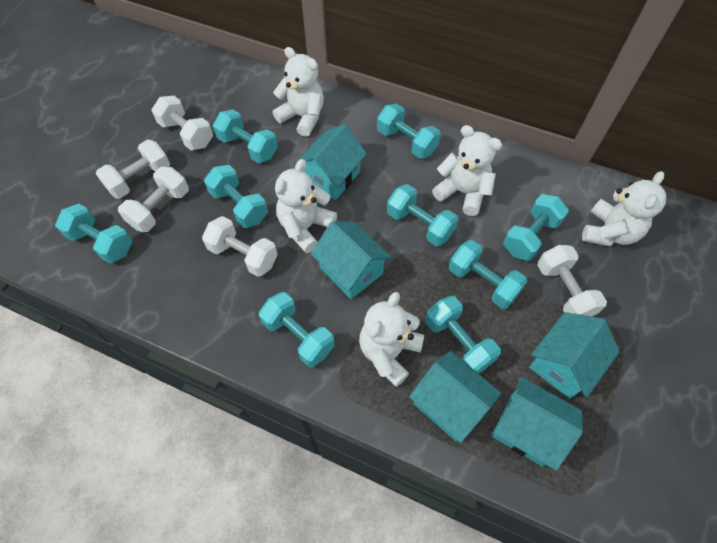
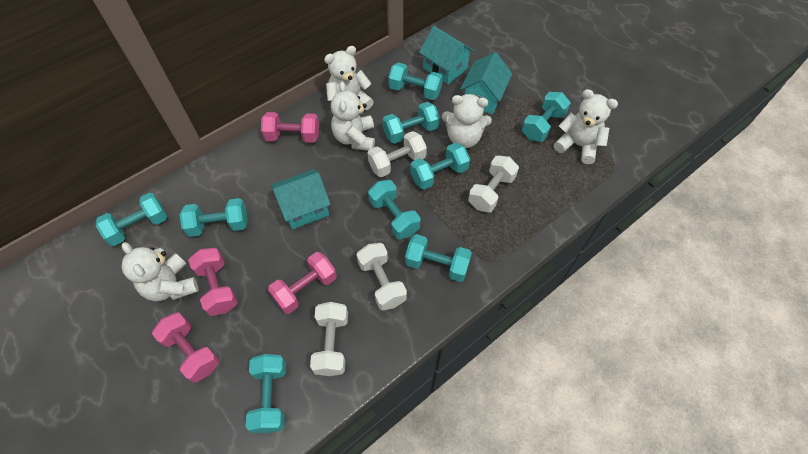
pink dumbbell: none = 0 -> [152,312,219,383] [188,248,238,316] [261,112,319,143] [268,252,337,314] = 4
turquoise house: [295,124,367,200] [311,221,391,299] [409,351,501,443] [492,377,583,471] [529,312,620,399] = 5 -> [271,169,331,229] [419,26,474,84] [460,52,512,114] = 3
white dumbbell: [96,139,170,199] [118,167,189,232] [151,96,213,150] [202,216,278,277] [537,245,607,316] = 5 -> [310,302,348,376] [356,243,407,310] [368,131,427,177] [468,156,519,213] = 4

